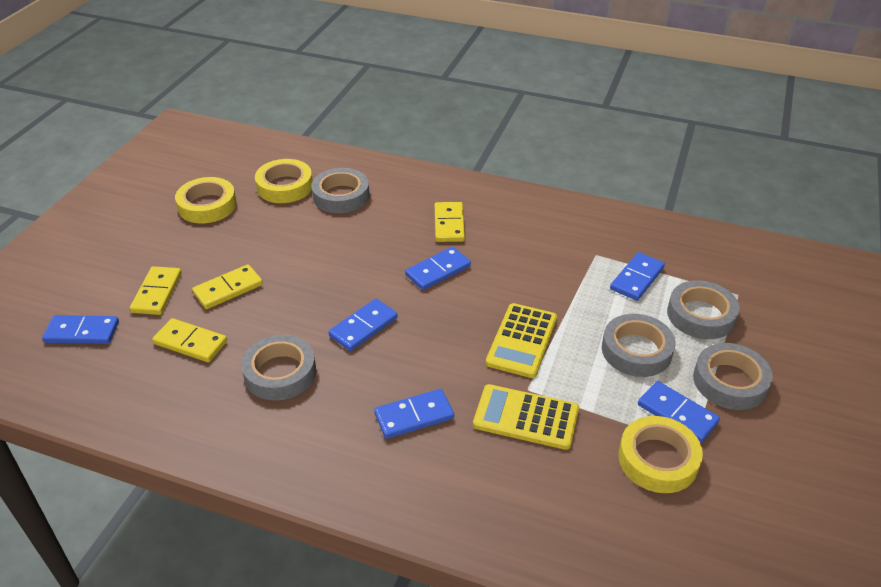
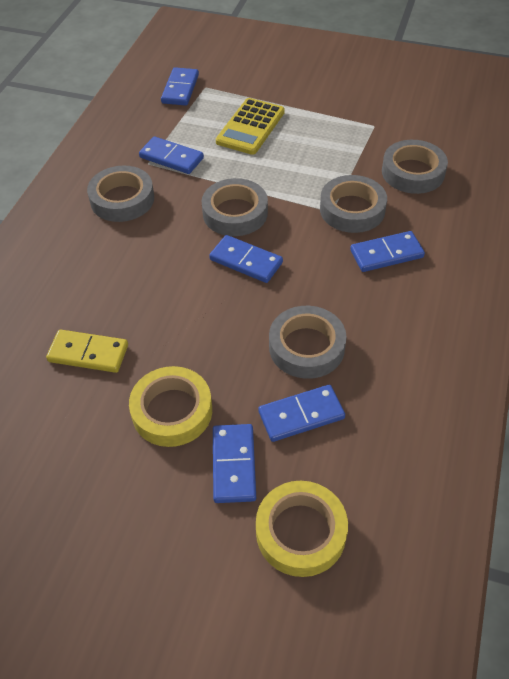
yellow calculator: [473,384,579,450] [486,303,557,378] = 2 -> [216,98,285,155] = 1
yellow domino: [130,266,182,315] [152,318,227,362] [192,264,263,309] [435,202,465,242] = 4 -> [46,330,128,373] = 1
yellow tape: [175,177,237,223] [255,159,313,203] [618,416,703,493] = 3 -> [129,366,212,447] [256,481,348,577] = 2

